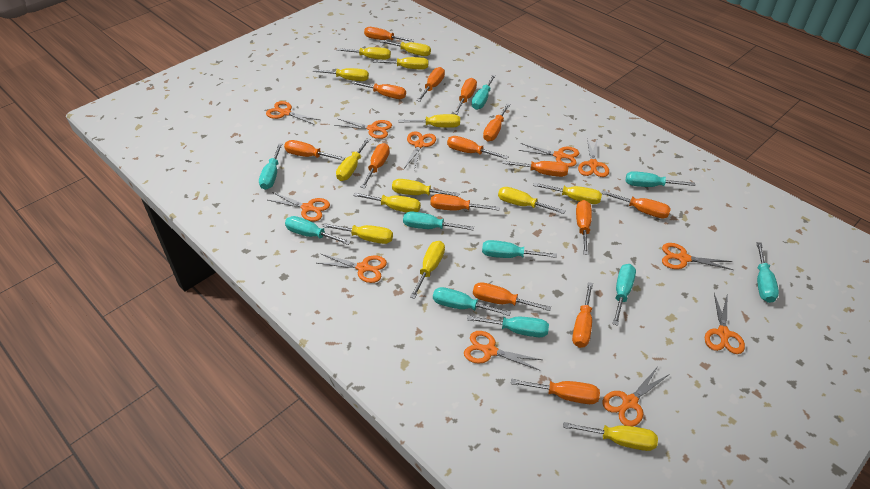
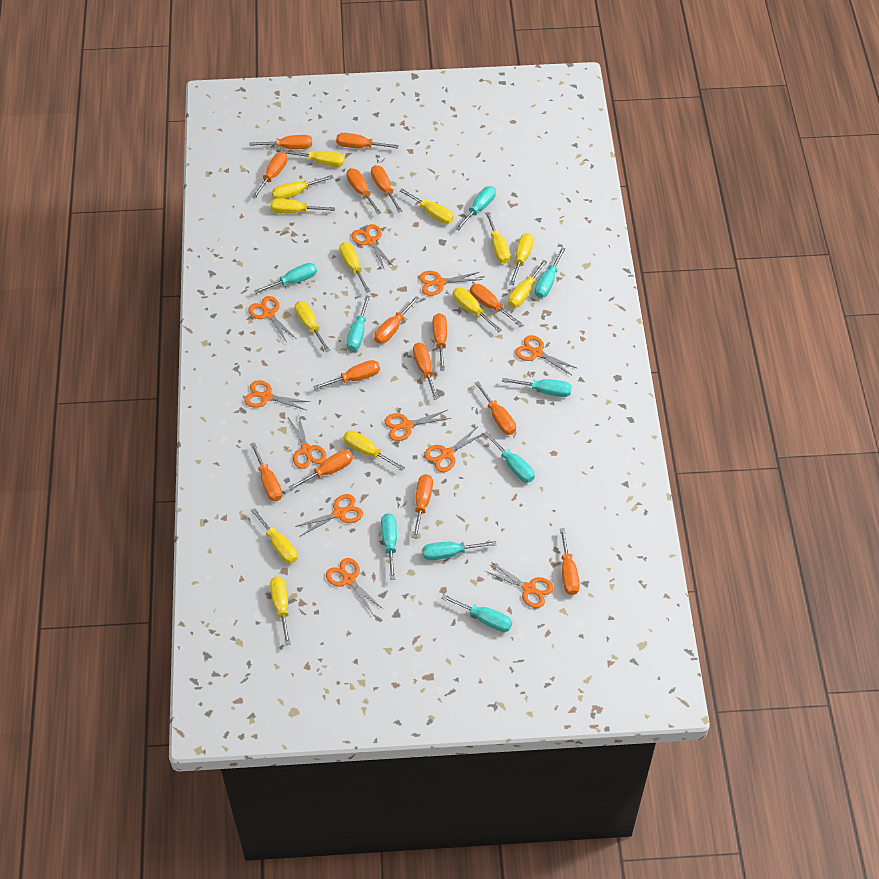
turquoise screwdriver: [259,143,283,190] [285,216,351,245] [403,211,474,230] [433,287,511,316] [467,316,549,337] [472,74,496,110] [482,240,557,258] [613,264,636,326] [626,171,695,187] [756,242,779,303] = 10 -> [254,263,317,294] [346,295,370,351] [381,513,397,580] [422,541,497,560] [441,594,512,632] [455,186,496,230] [484,432,535,483] [502,378,572,397] [535,247,566,298] = 9

